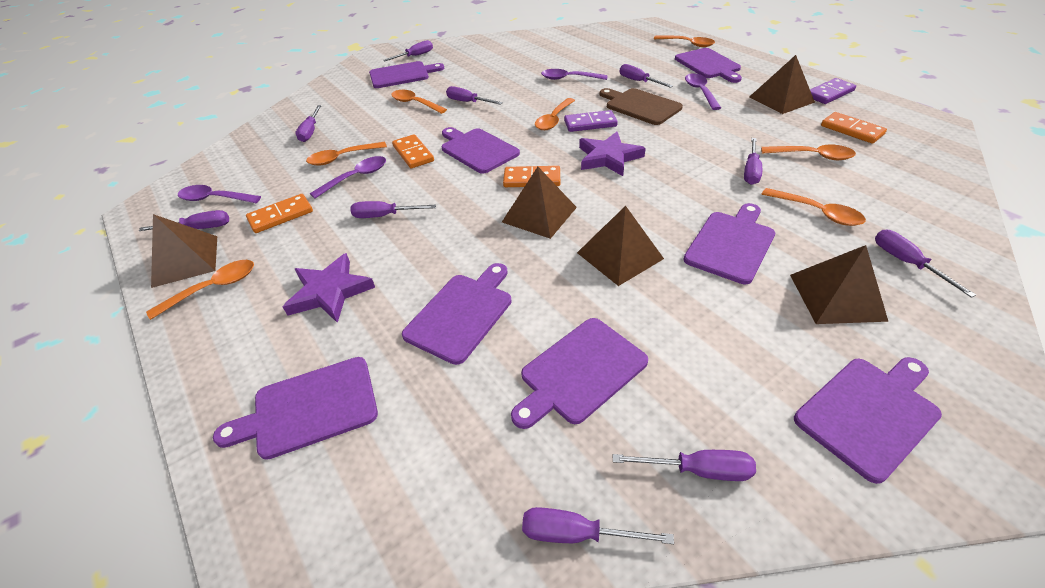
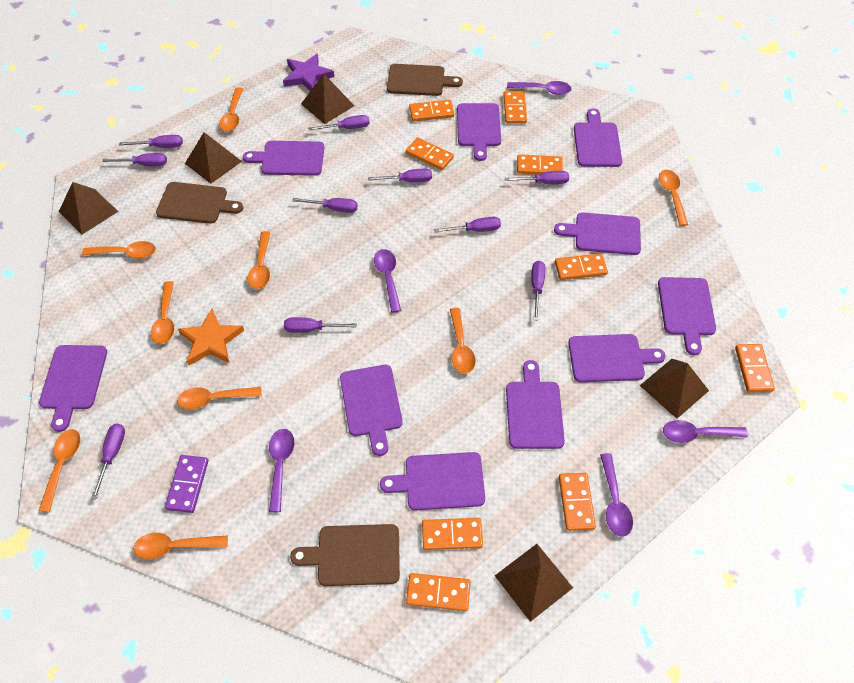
brown cutting board: [599,88,683,125] = 1 -> [156,182,243,224] [290,524,400,586] [387,64,463,96] = 3
orange domino: [246,194,313,233] [392,134,434,168] [503,166,560,187] [821,112,887,144] = 4 -> [406,137,454,170] [406,573,471,611] [409,100,454,122] [422,518,483,550] [503,91,527,124] [517,154,563,175] [555,253,608,280] [559,473,596,531] [735,344,775,392] = 9
orange spoon: [146,260,254,320] [306,142,387,166] [391,90,447,114] [535,98,575,130] [654,36,715,47] [761,145,856,160] [762,188,866,226] = 7 -> [39,429,80,513] [82,241,156,259] [133,533,228,559] [151,281,174,344] [177,387,262,409] [219,88,243,132] [248,231,271,289] [450,308,476,374] [659,170,688,226] = 9
orange star: none = 0 -> [178,309,244,365] = 1
purple cutting board: [213,357,378,460] [369,61,444,88] [402,263,512,365] [442,127,520,174] [511,318,648,429] [675,48,742,83] [683,203,775,284] [794,357,942,484] = 8 -> [39,345,107,432] [243,141,324,176] [340,365,403,456] [380,452,485,511] [457,103,501,161] [506,360,565,449] [554,212,641,255] [568,334,666,382] [574,108,622,167] [658,277,716,355] = 10
purple domino: [564,110,618,132] [810,78,856,104] = 2 -> [165,455,208,513] = 1
purple spoon: [178,185,261,203] [310,156,386,199] [541,69,608,80] [685,73,721,110] = 4 -> [269,429,294,512] [374,249,401,313] [507,81,571,95] [600,453,633,537] [663,420,748,443] = 5
purple star: [283,253,375,323] [579,132,646,176] = 2 -> [283,54,334,91] = 1

